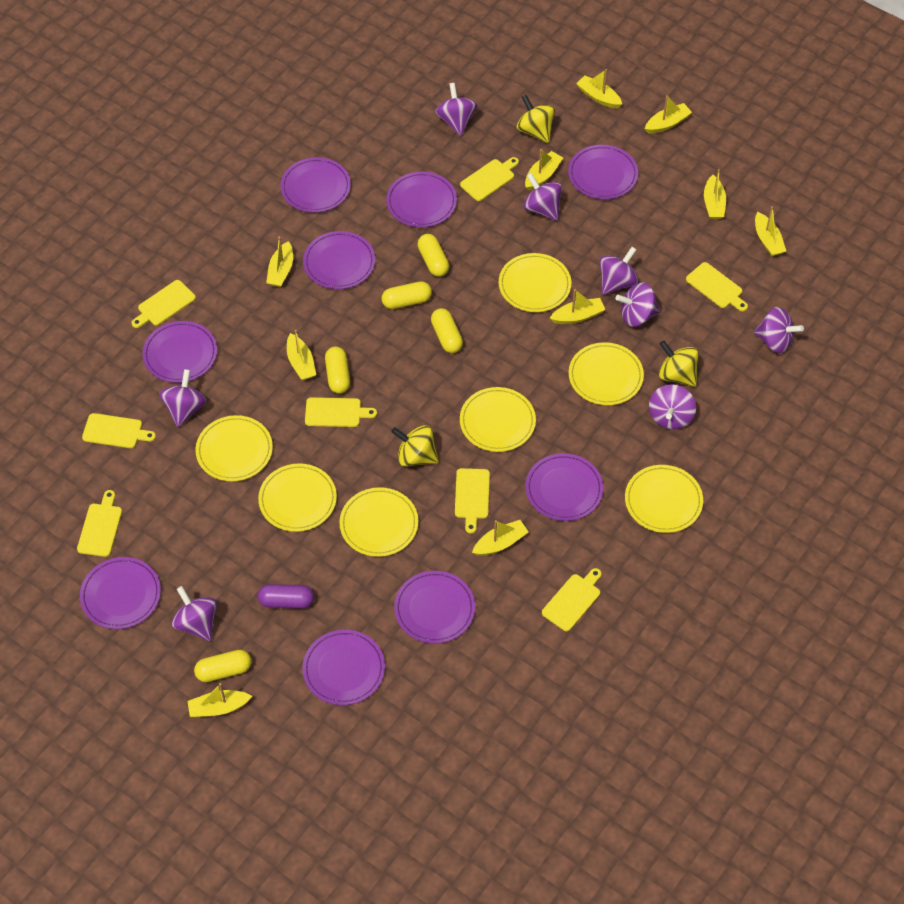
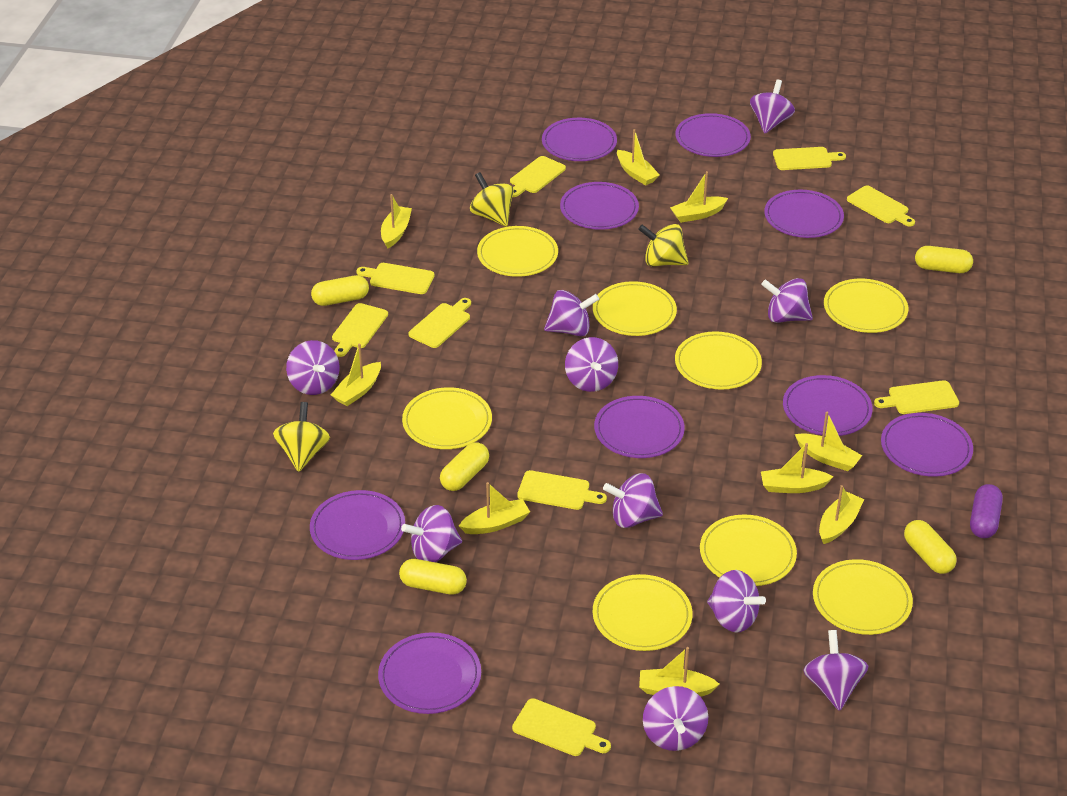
purple spinning top: [159,369,206,427] [172,586,217,641] [435,83,477,136] [523,173,562,221] [599,247,638,295] [616,282,660,327] [649,384,696,429] [754,307,804,353] = 8 -> [286,340,340,395] [401,505,462,562] [544,290,599,336] [565,337,618,392] [603,473,663,528] [643,686,708,751] [707,570,766,633] [750,80,795,133] [761,278,813,323] [803,630,868,711] = 10
yellow boat: [187,683,252,717] [266,237,293,287] [287,330,316,380] [472,520,528,556] [525,149,563,191] [550,289,606,324] [576,69,622,108] [645,95,692,133] [704,169,726,219] [755,206,786,256] = 10 -> [331,344,381,406] [381,194,412,249] [459,482,530,534] [617,129,660,186] [639,647,719,697] [670,171,728,223] [761,443,833,493] [795,412,862,471] [819,485,864,544] = 9
yellow cutting board: [77,490,122,557] [82,413,156,448] [132,280,196,328] [305,397,377,427] [455,468,490,534] [460,157,519,201] [542,568,601,631] [686,262,748,311] = 8 -> [332,303,388,357] [356,263,435,294] [408,298,471,348] [510,156,566,197] [512,698,611,756] [517,470,607,510] [773,147,846,170] [847,185,915,227] [874,380,959,414] = 9
yellow plate: [195,415,273,481] [258,463,337,532] [339,487,418,557] [460,387,536,452] [499,253,571,312] [569,342,644,405] [625,465,703,533] = 7 -> [402,387,492,449] [477,226,558,277] [593,281,677,336] [593,574,692,651] [675,331,762,389] [700,515,797,586] [813,559,913,635] [824,279,908,333] = 8

